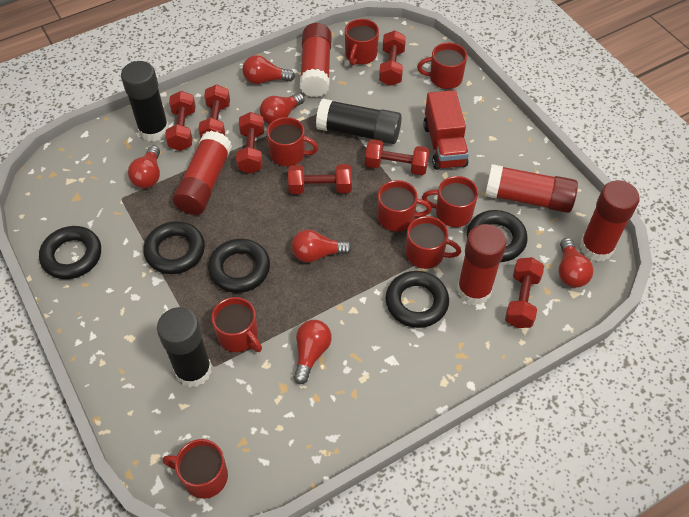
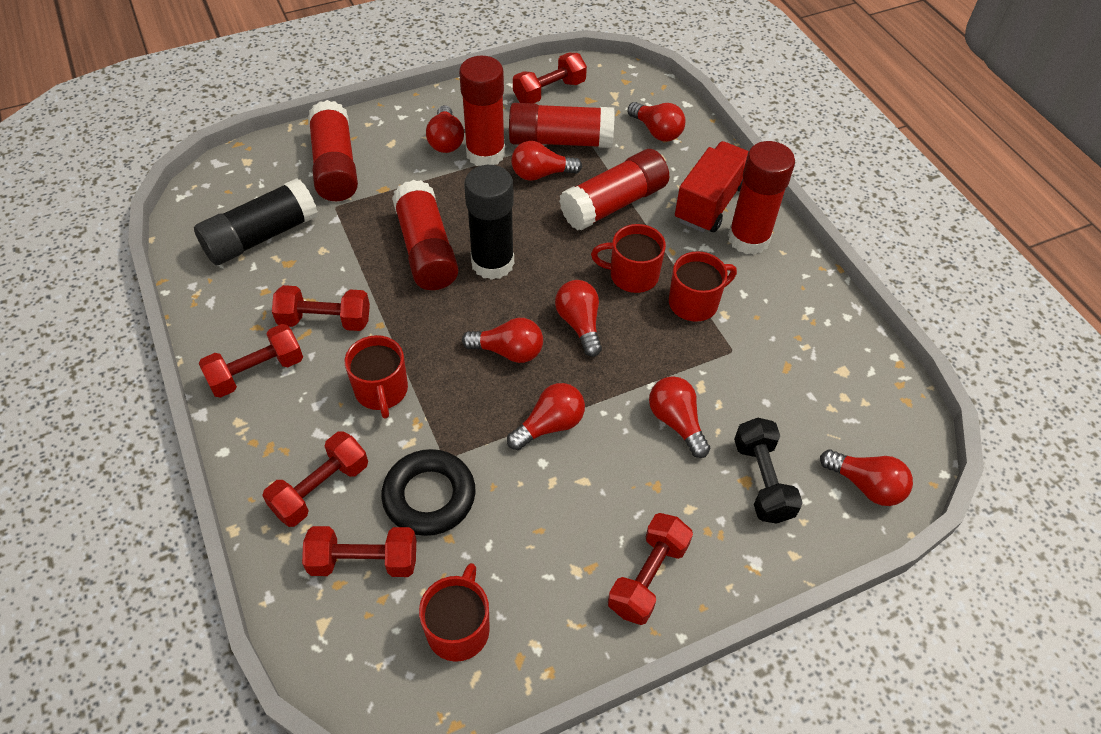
black dumbbell: none = 0 -> [734,418,803,524] = 1
black glue stick: [121,61,169,142] [157,307,212,387] [316,99,402,144] = 3 -> [194,178,318,265] [464,165,514,280] = 2
black ring: [39,226,101,279] [143,221,205,274] [208,238,270,293] [385,271,449,328] [467,210,528,262] = 5 -> [381,449,476,536] = 1
red dumbbell: [165,91,196,151] [198,84,230,139] [236,112,264,174] [288,164,352,194] [365,139,430,175] [379,30,406,86] [505,257,544,328] = 7 -> [199,324,303,398] [262,431,368,527] [272,285,370,331] [302,526,416,577] [513,53,587,103] [608,513,693,625] = 6
red glue stick: [173,131,232,215] [300,23,332,97] [457,224,507,305] [485,164,578,213] [580,180,640,262] = 5 -> [308,100,358,201] [392,180,459,290] [459,56,505,166] [509,103,615,148] [559,149,669,231] [728,141,795,255] = 6
red light bulb: [128,145,160,188] [242,55,295,84] [260,93,305,124] [292,230,352,263] [294,320,332,384] [559,238,593,288] = 6 -> [426,105,464,153] [462,318,543,363] [507,383,585,450] [511,141,582,181] [555,280,602,357] [627,102,685,141] [649,376,710,458] [820,449,913,506] = 8
red mug: [162,439,228,499] [211,297,262,352] [267,117,318,166] [345,19,379,65] [378,180,432,232] [406,216,461,269] [417,43,467,89] [422,176,478,227] = 8 -> [345,335,408,419] [419,563,490,662] [591,224,666,293] [669,251,737,322] = 4

